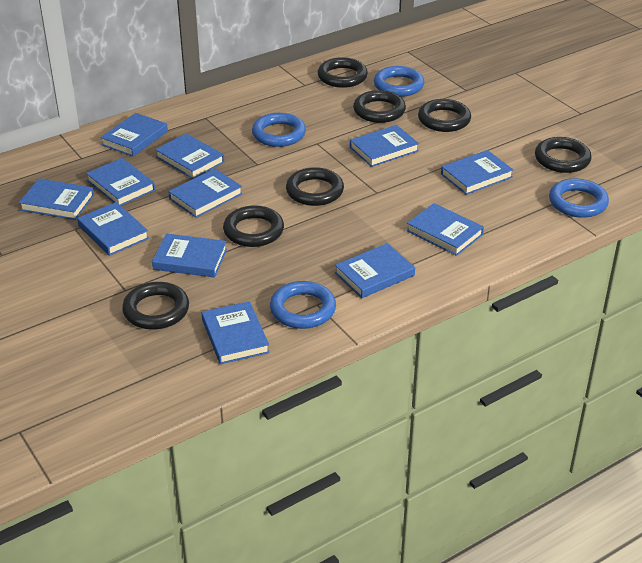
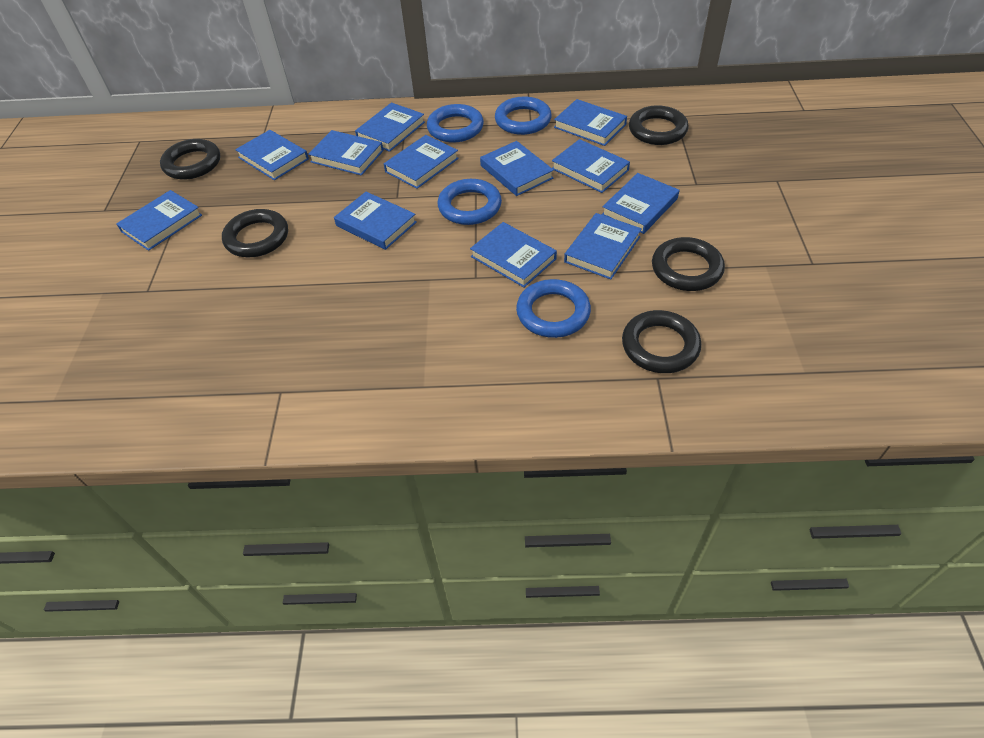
black ring: [122,282,189,330] [223,205,284,247] [286,167,344,206] [318,57,368,88] [353,90,406,123] [418,99,471,132] [535,137,592,173] = 7 -> [160,139,220,180] [222,209,288,257] [622,310,701,373] [629,105,689,145] [652,237,725,291] = 5

